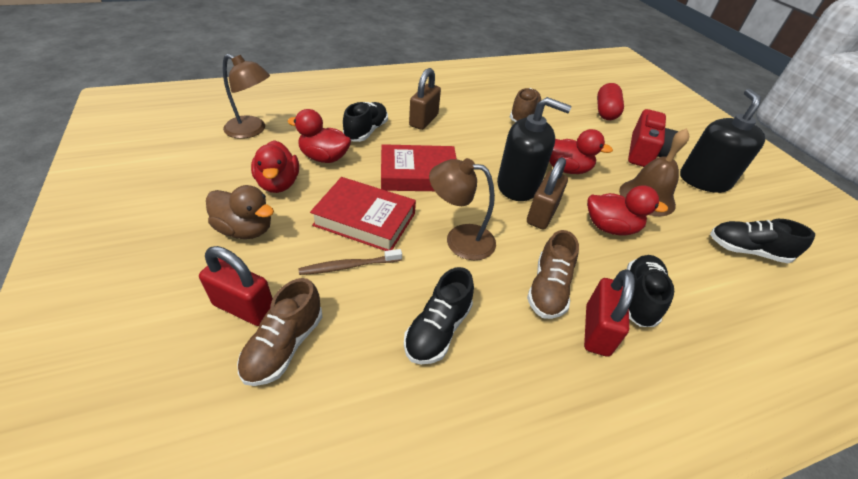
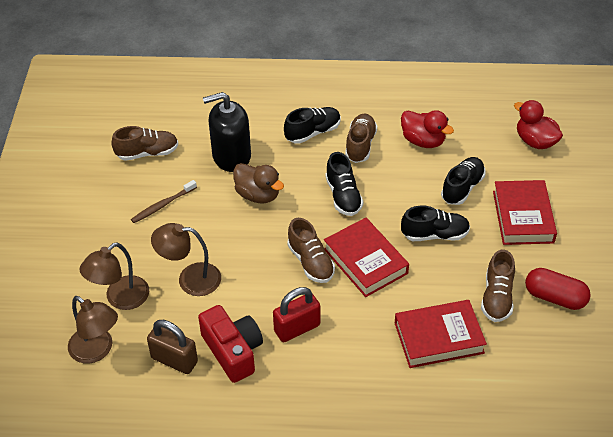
black soap dispenser: [497,97,571,201] [680,89,765,193] = 2 -> [203,92,251,172] = 1
brown bell: [619,128,689,216] = 1 -> none = 0
brown lamp: [223,54,270,139] [429,158,496,260] = 2 -> [68,296,118,364] [79,243,149,310] [151,223,221,296] = 3
brown padlock: [409,68,441,130] [527,157,568,229] = 2 -> [147,320,198,374] = 1
brown shoe: [237,278,322,386] [510,88,541,122] [527,230,579,319] = 3 -> [111,126,178,161] [287,218,335,283] [345,114,377,163] [481,249,515,322] = 4
red book: [310,177,416,251] [381,144,457,191] = 2 -> [324,218,409,297] [395,300,487,368] [493,180,557,245] = 3
red duck: [251,140,299,193] [287,109,351,163] [549,129,613,174] [587,185,668,236] = 4 -> [401,110,454,148] [514,100,563,149] = 2
red padlock: [199,246,273,326] [584,269,635,357] = 2 -> [273,287,320,342] = 1

